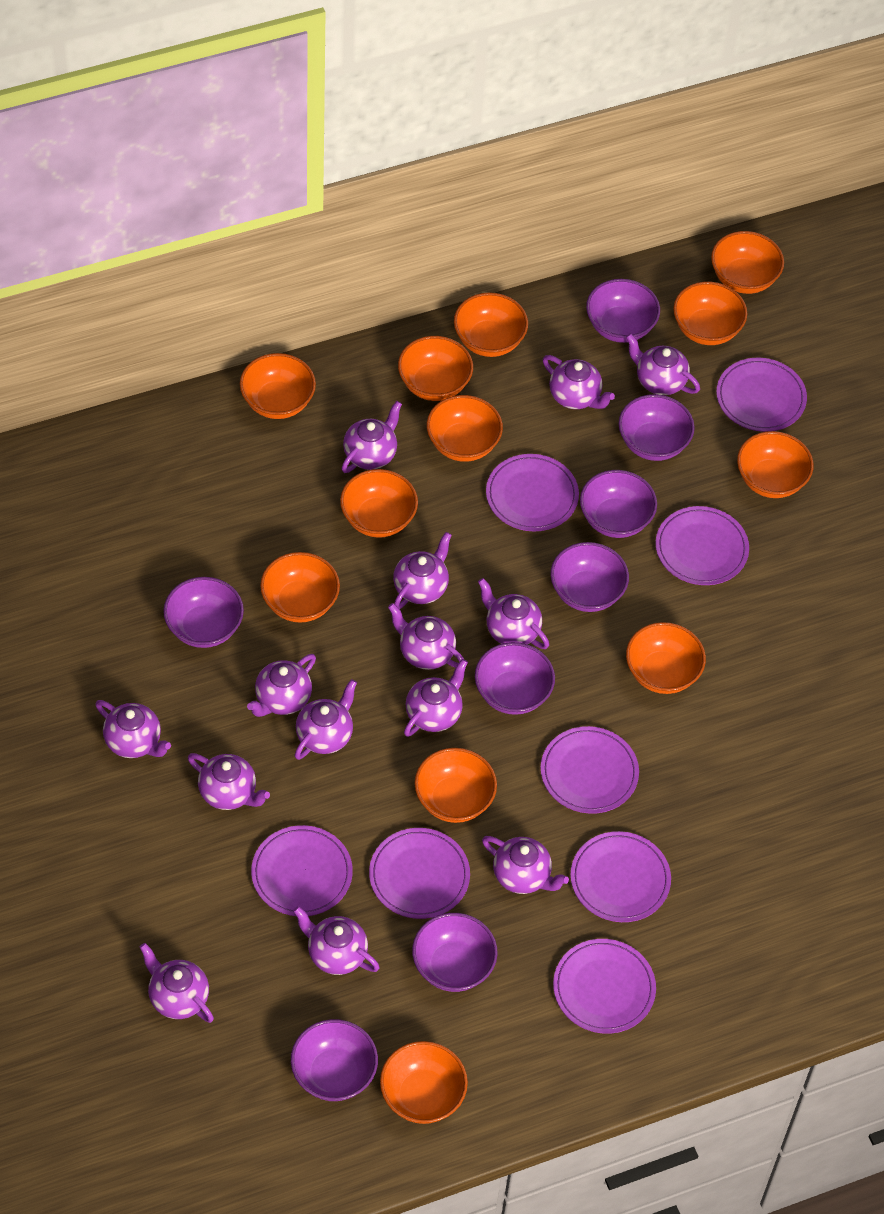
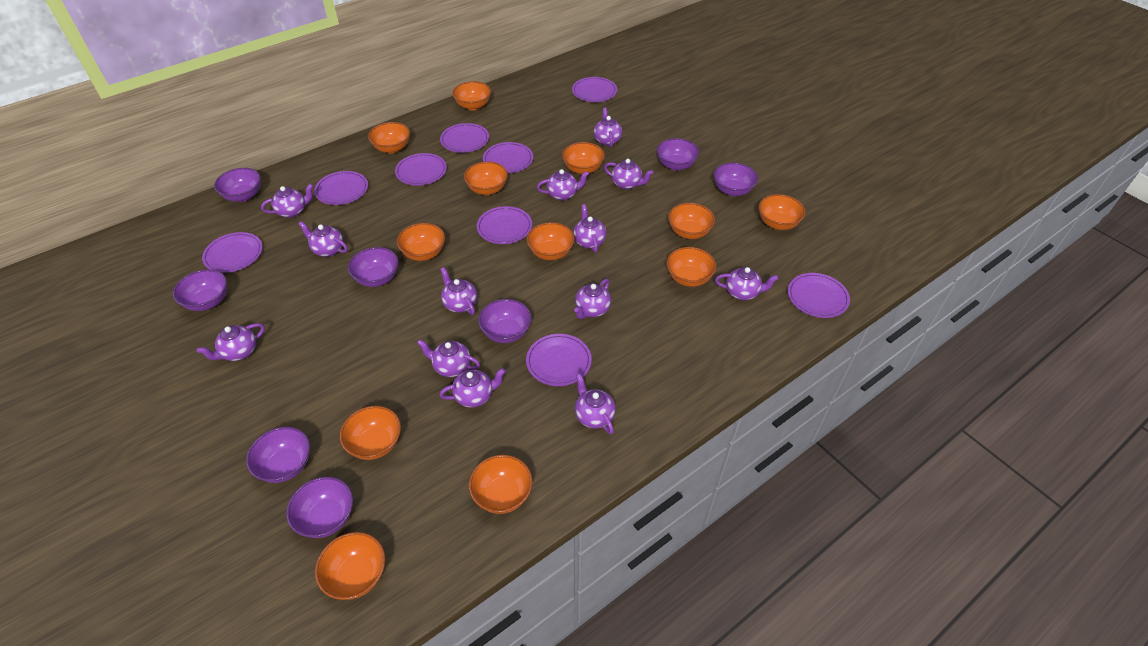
purple plate: [251,825,353,916] [369,828,470,919] [486,454,579,531] [540,726,639,814] [553,939,656,1034] [570,831,671,922] [655,506,749,585] [716,358,807,432] = 8 -> [202,232,263,273] [314,171,368,205] [395,153,447,186] [440,123,489,153] [477,206,532,244] [483,142,533,173] [526,334,592,386] [572,77,617,102] [788,273,850,318] = 9
purple teapot: [95,700,171,758] [140,943,214,1023] [188,753,270,810] [247,654,316,717] [293,906,380,975] [294,679,357,760] [341,401,402,473] [388,603,465,670] [393,532,452,609] [404,659,468,737] [478,578,549,649] [482,836,569,894] [543,355,615,409] [626,333,700,395] = 14 -> [197,323,265,361] [261,184,313,218] [298,221,348,257] [417,339,480,377] [439,368,506,408] [440,267,477,315] [537,169,589,201] [573,204,606,252] [574,279,611,319] [575,374,616,434] [594,108,622,148] [604,159,653,190] [715,267,779,300] = 13

